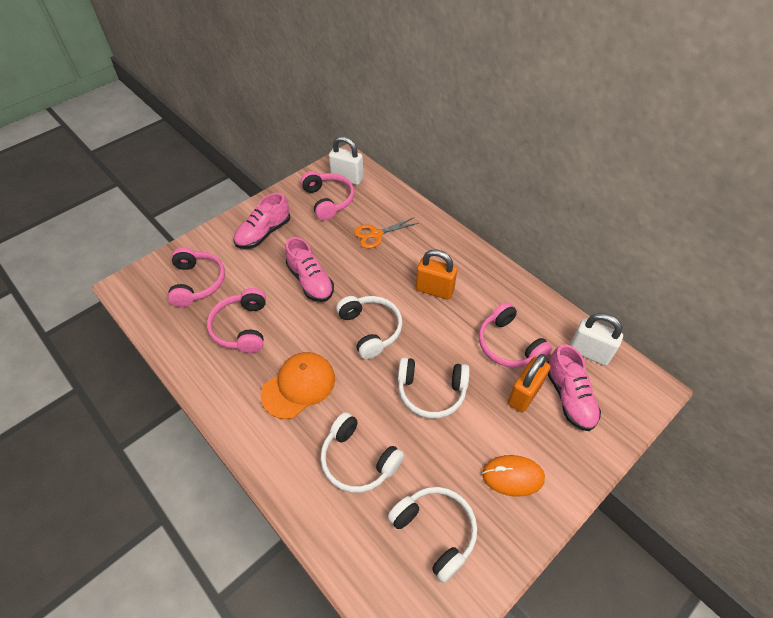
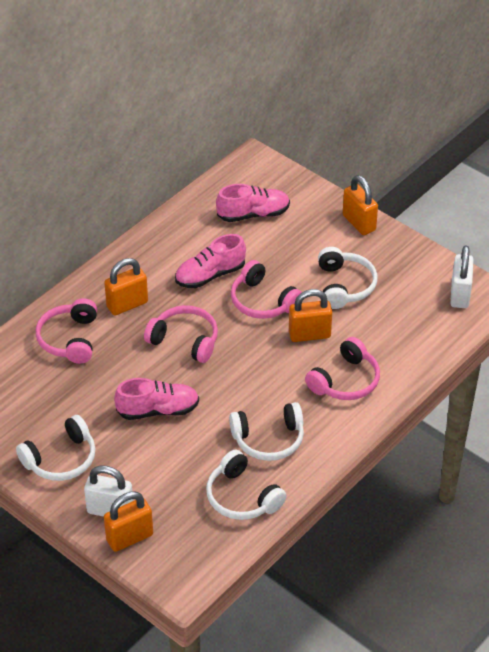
orange cap: [261,352,335,419] = 1 -> none = 0
orange mouse: [482,455,545,497] = 1 -> none = 0
orange padlock: [416,249,457,300] [508,354,550,413] = 2 -> [104,258,148,315] [104,492,153,552] [289,289,332,342] [343,175,378,235] = 4
orange scissors: [354,217,419,248] = 1 -> none = 0

